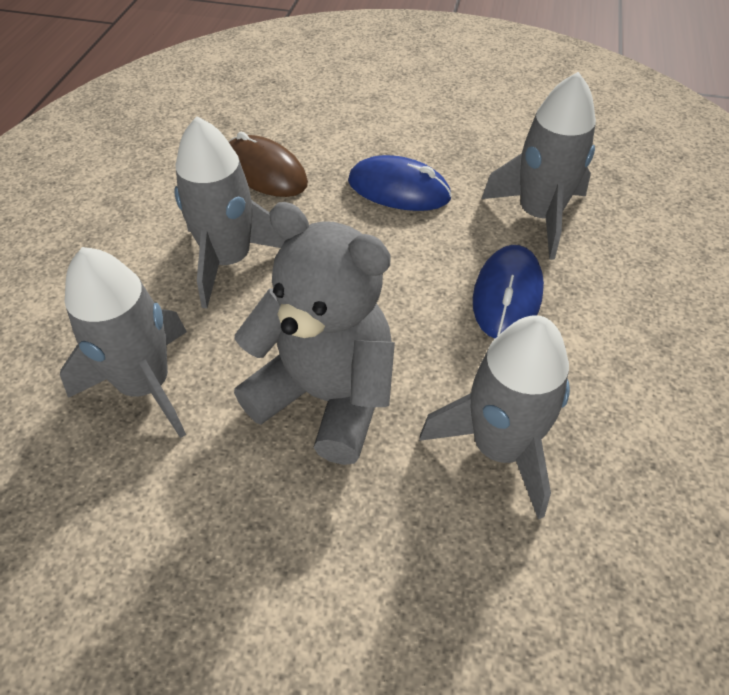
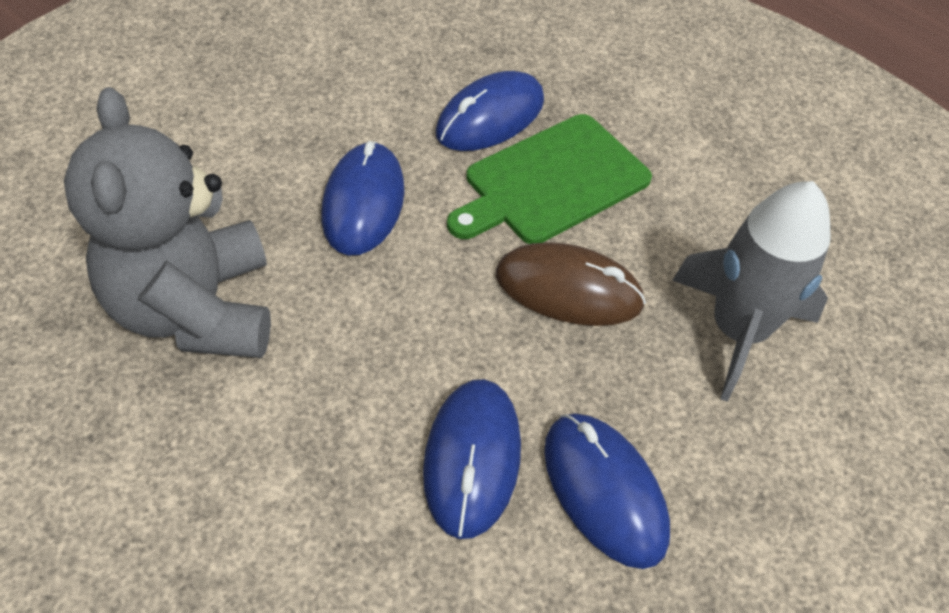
blue mouse: [348,155,452,211] [473,245,544,338] = 2 -> [322,141,405,255] [423,379,521,539] [436,71,544,151] [544,413,670,569] = 4
green cutting board: none = 0 -> [447,114,652,244] = 1
grey rocket: [60,247,187,438] [174,116,285,309] [419,315,570,519] [482,72,596,260] = 4 -> [672,181,831,402] = 1

